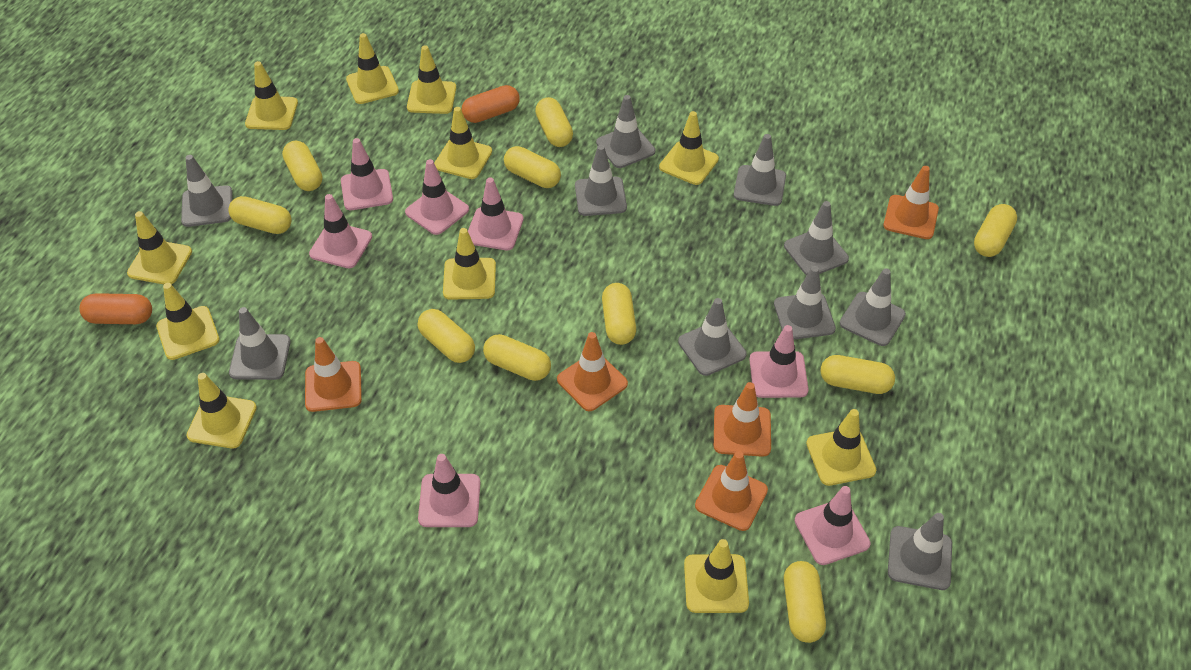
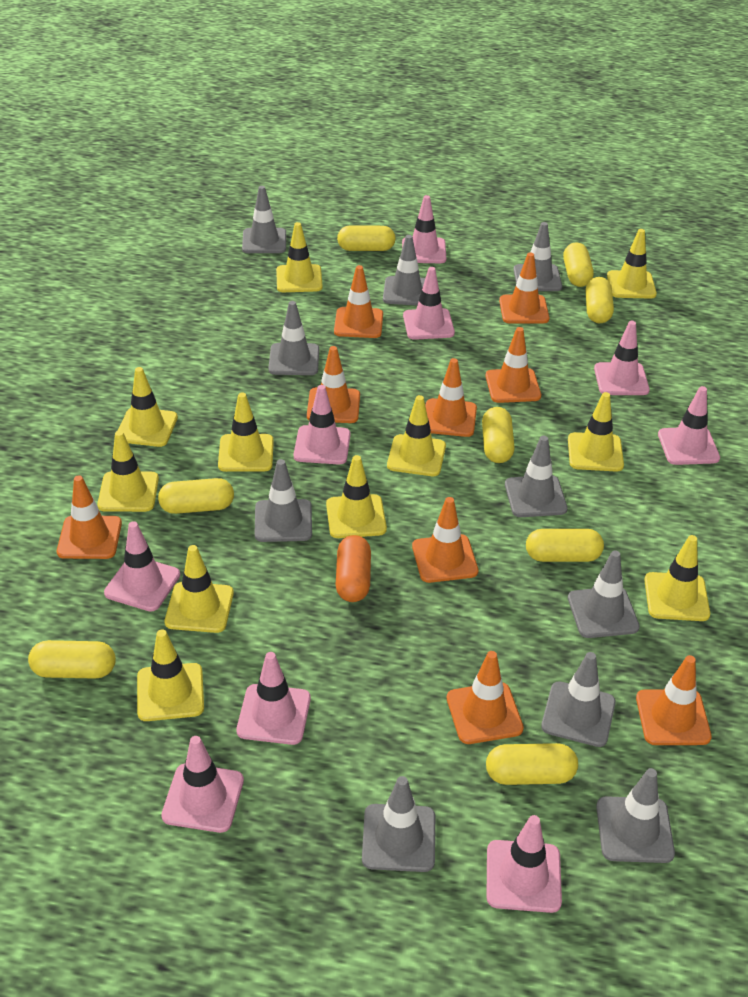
orange capsule: [79,293,152,324] [462,85,519,123] = 2 -> [336,535,371,602] = 1
orange traffic cone: [305,337,362,412] [557,332,628,411] [695,451,768,531] [714,382,771,457] [883,166,939,239] = 5 -> [57,475,122,559] [307,346,360,423] [334,265,383,338] [412,497,479,583] [425,358,477,437] [447,651,524,744] [485,327,541,403] [499,252,550,324] [636,655,712,745] = 9
pink traffic cone: [309,194,372,268] [341,138,393,210] [405,159,469,235] [418,454,480,527] [468,178,524,251] [749,325,809,398] [795,486,871,565] = 7 -> [104,521,180,611] [161,736,244,833] [236,652,311,745] [294,385,351,464] [402,195,446,263] [403,267,455,340] [486,815,562,913] [594,321,650,395] [658,386,720,465] = 9
yellow capsule: [228,196,291,234] [282,141,322,191] [418,309,475,363] [483,334,551,381] [504,146,561,188] [535,97,573,147] [602,283,636,345] [784,561,826,643] [821,355,895,394] [974,204,1017,257] = 10 -> [28,640,116,679] [158,478,234,514] [337,226,396,251] [482,407,515,463] [486,743,578,785] [526,529,604,562] [563,242,594,287] [585,277,614,323] = 8

